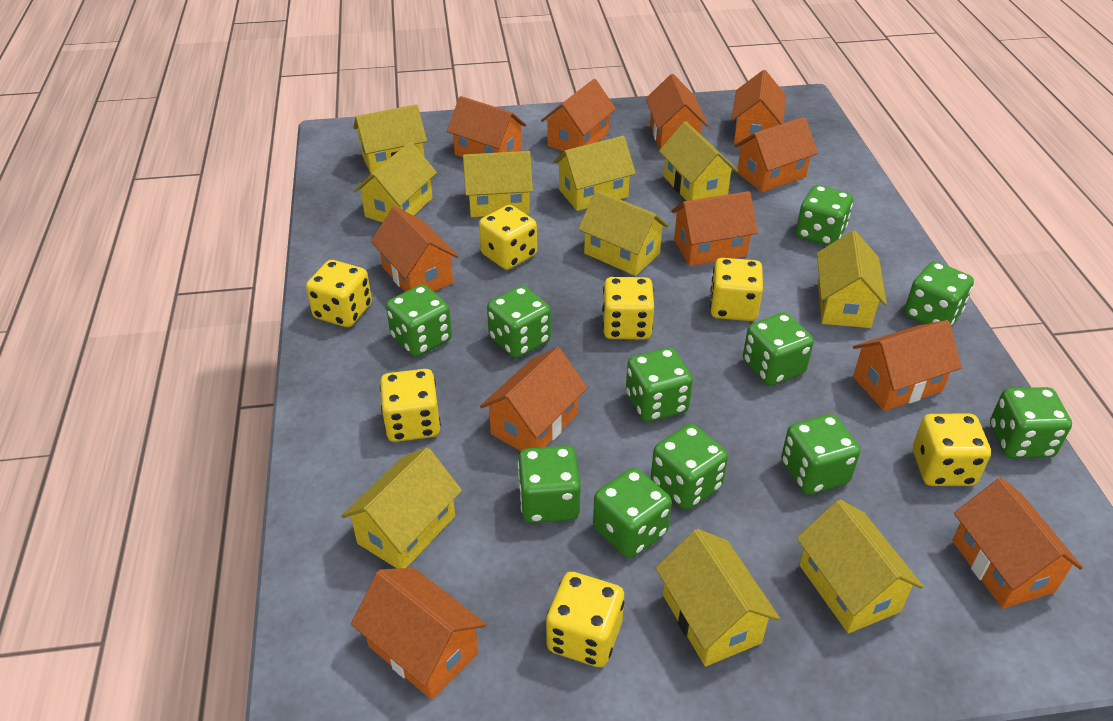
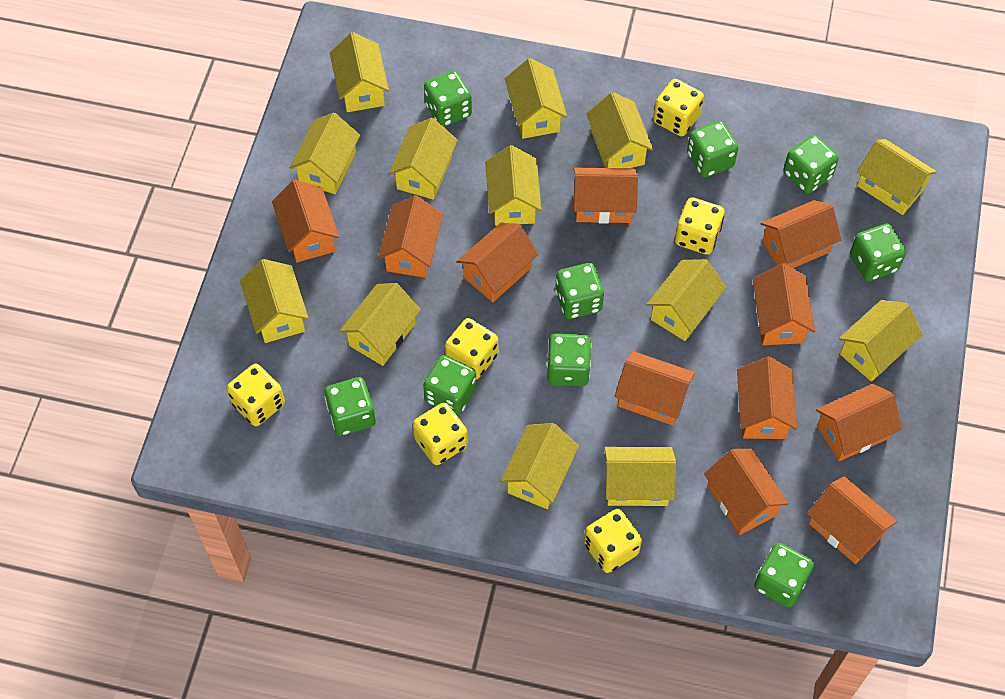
green dice: [386,285,452,357] [487,286,551,358] [518,446,581,523] [593,468,672,558] [626,347,693,422] [651,424,728,510] [743,312,814,386] [781,414,860,495] [796,185,853,246] [904,261,974,325] [990,387,1072,459] = 11 -> [324,377,376,436] [423,355,477,416] [424,71,472,127] [547,334,591,386] [555,263,604,319] [687,121,738,178] [754,543,814,607] [783,135,839,194] [850,223,906,281] = 9
yellow dice: [306,260,372,327] [380,369,441,442] [479,205,537,270] [546,572,624,667] [602,277,654,340] [710,258,763,321] [913,414,991,486] = 7 -> [227,364,285,426] [413,402,468,465] [445,318,498,380] [584,509,642,573] [653,79,704,136] [675,197,725,255] = 6
yellow house: [341,447,462,569] [353,104,427,174] [354,141,437,223] [463,151,533,217] [553,136,636,211] [578,190,669,276] [655,529,780,666] [659,121,738,201] [797,500,923,633] [817,231,887,328] = 10 -> [240,259,308,343] [289,112,360,194] [330,32,389,112] [340,283,421,366] [389,118,458,200] [485,145,542,226] [501,423,579,509] [505,58,567,139] [586,92,653,168] [604,447,676,506] [646,259,726,341] [839,300,923,382] [857,139,937,215] = 13

